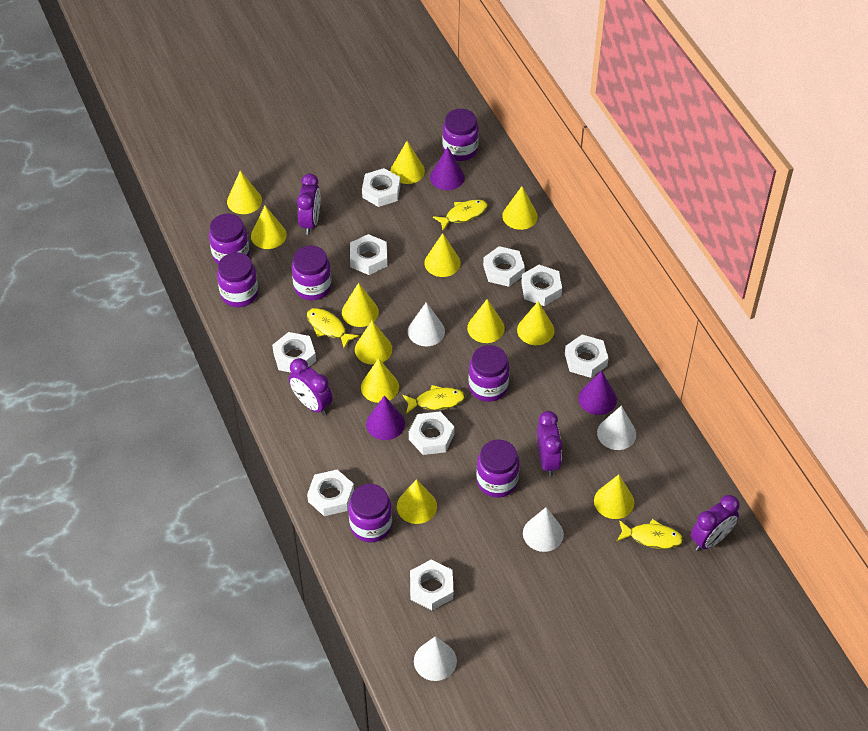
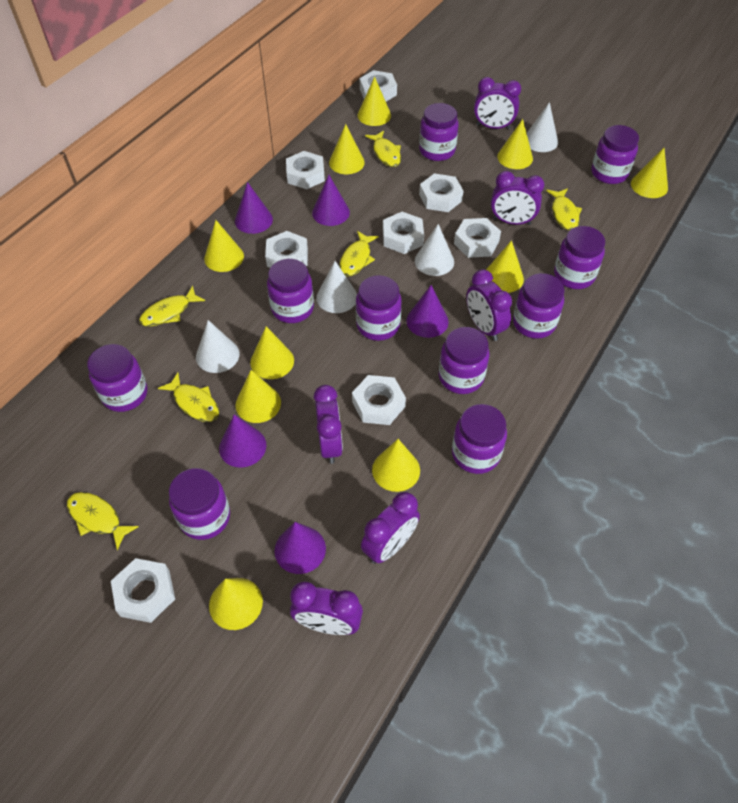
purple clock: [289,358,333,415] [297,173,320,235] [537,411,563,476] [691,495,739,551] = 4 -> [290,581,363,635] [314,385,343,464] [361,492,420,564] [466,269,512,341] [474,77,521,130] [491,171,544,225] = 6
purple cone: [366,395,405,440] [430,147,465,190] [578,371,617,415] = 3 -> [219,415,266,468] [235,182,273,234] [275,522,326,574] [312,175,350,226] [406,285,449,338] = 5
purple jar: [209,214,250,264] [217,252,258,307] [292,245,332,300] [349,484,392,542] [442,109,479,161] [468,345,510,402] [477,439,519,498] = 7 -> [87,344,147,412] [169,468,230,540] [267,259,314,323] [356,275,402,341] [419,103,459,161] [439,327,489,394] [452,404,507,474] [513,273,565,339] [554,226,605,289] [591,125,639,184] = 10
white nut: [272,332,316,373] [307,470,354,516] [350,234,387,275] [362,168,401,207] [409,412,455,455] [410,560,453,610] [483,246,525,287] [521,265,562,306] [565,335,609,378] = 9 -> [111,558,175,623] [265,231,308,268] [286,151,325,189] [352,375,406,425] [360,70,397,101] [383,212,424,254] [419,173,464,212] [454,218,501,258] = 8
yellow cone: [227,171,262,214] [251,206,287,249] [342,283,379,327] [355,321,392,365] [361,358,399,403] [390,141,425,184] [397,479,437,524] [424,233,461,277] [467,299,505,343] [502,186,538,230] [517,301,555,345] [594,475,634,519] = 12 -> [204,220,244,272] [209,578,263,630] [236,370,281,423] [250,326,294,379] [329,124,365,174] [357,77,391,126] [372,439,420,492] [486,240,524,293] [497,119,533,169] [631,148,668,198] = 10
yellow fish: [307,308,359,349] [403,385,465,414] [433,199,488,230] [616,519,684,549] = 4 -> [67,492,139,550] [139,286,205,327] [158,372,219,422] [339,231,379,276] [365,131,401,167] [546,188,582,230] = 6

